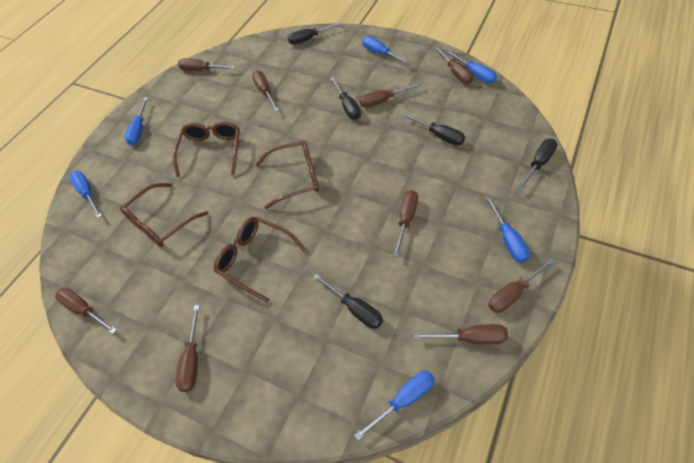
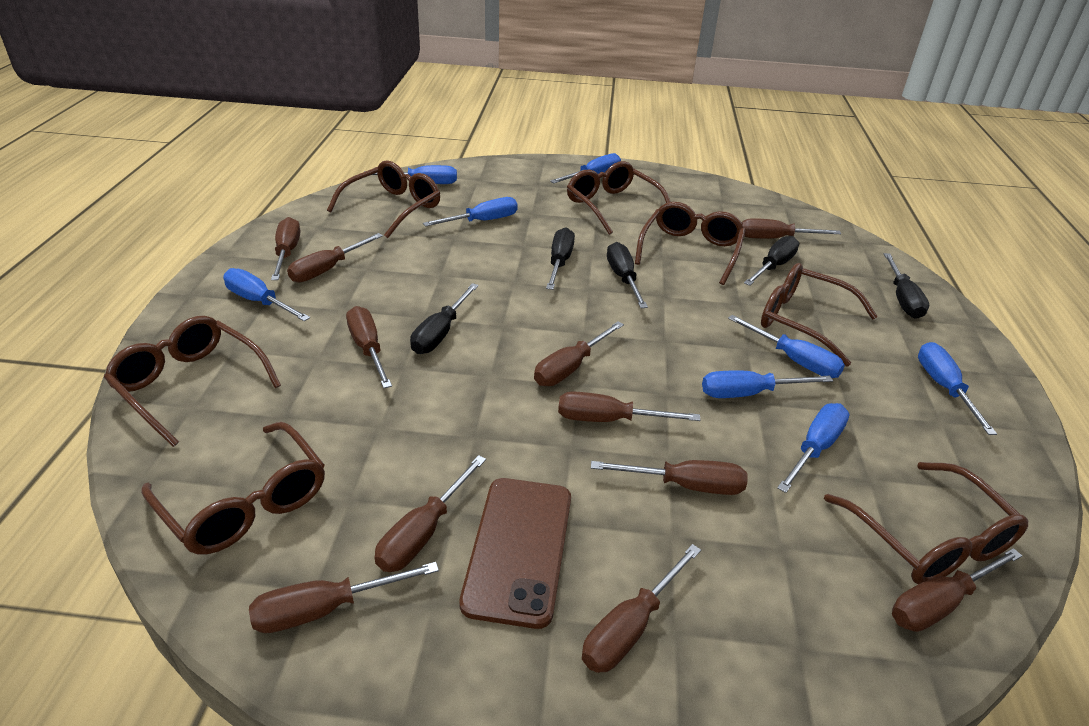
blue screwdriver: [69,171,102,218] [125,97,148,146] [354,371,435,440] [362,36,411,65] [446,50,497,84] [485,196,530,263] = 6 -> [223,268,310,321] [364,165,457,184] [423,197,518,227] [550,153,621,183] [702,370,833,398] [728,315,845,378] [777,403,850,493] [918,342,997,435] = 8
brown glasses: [120,183,209,247] [173,121,240,178] [214,217,306,303] [256,140,319,209] = 4 -> [104,316,281,447] [141,422,325,555] [327,160,440,238] [567,161,671,235] [635,202,746,285] [761,263,878,366] [824,462,1028,584] = 7
brown phone: none = 0 -> [459,478,571,629] = 1
brown screwdriver: [55,288,117,334] [175,305,200,392] [178,58,235,71] [252,70,279,111] [359,82,421,108] [393,190,418,257] [414,324,508,344] [433,46,473,84] [488,258,555,313] = 9 -> [249,562,439,633] [271,217,300,280] [287,233,383,282] [346,306,392,388] [374,455,486,572] [534,322,624,386] [558,391,700,422] [582,544,701,673] [591,460,747,495] [742,218,841,239] [892,548,1022,632] = 11

